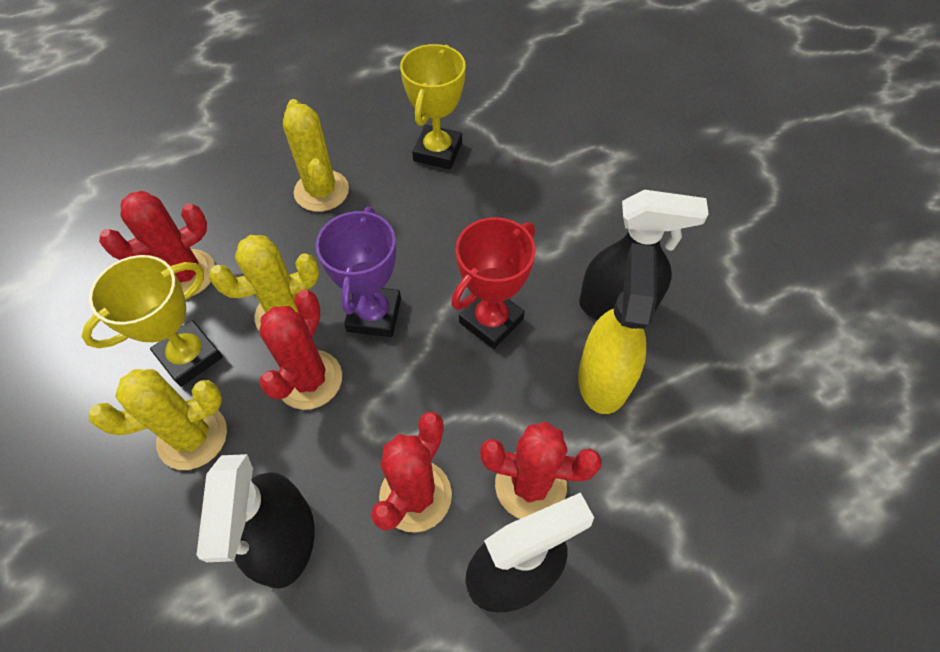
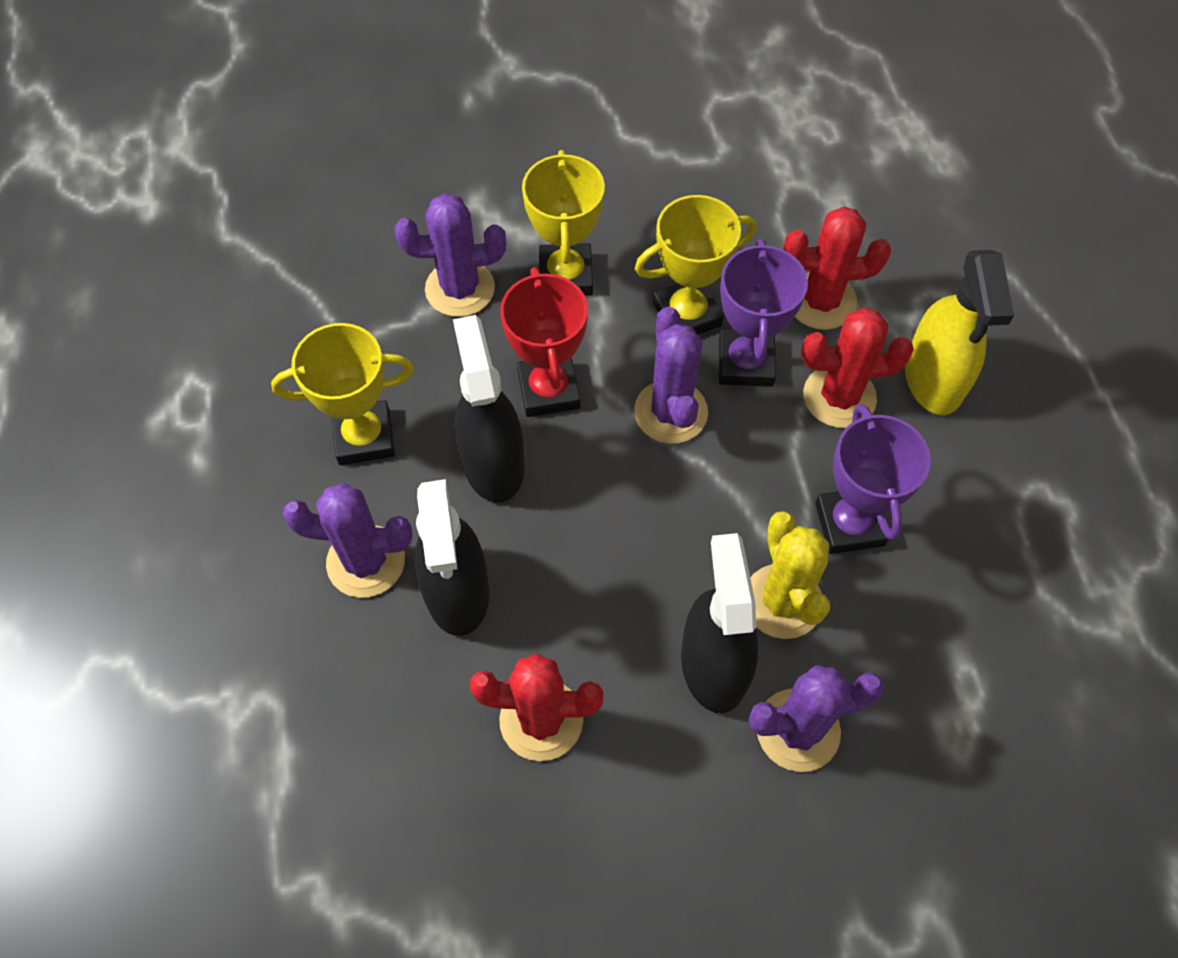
purple cactus: none = 0 -> [283,483,413,598] [395,193,506,317] [634,307,708,444] [749,665,885,772] = 4
purple trophy: [316,207,401,337] = 1 -> [719,239,808,387] [815,404,931,554] = 2
red cactus: [99,191,215,296] [259,290,342,410] [371,412,452,533] [480,422,602,519] = 4 -> [470,653,603,761] [784,206,891,330] [801,308,914,428] = 3
yellow cactus: [89,369,227,470] [209,235,319,330] [283,99,349,212] = 3 -> [750,511,830,639] = 1
yellow trophy: [81,255,223,387] [400,44,466,169] = 2 -> [271,323,414,465] [522,150,605,296] [635,195,756,335] = 3

